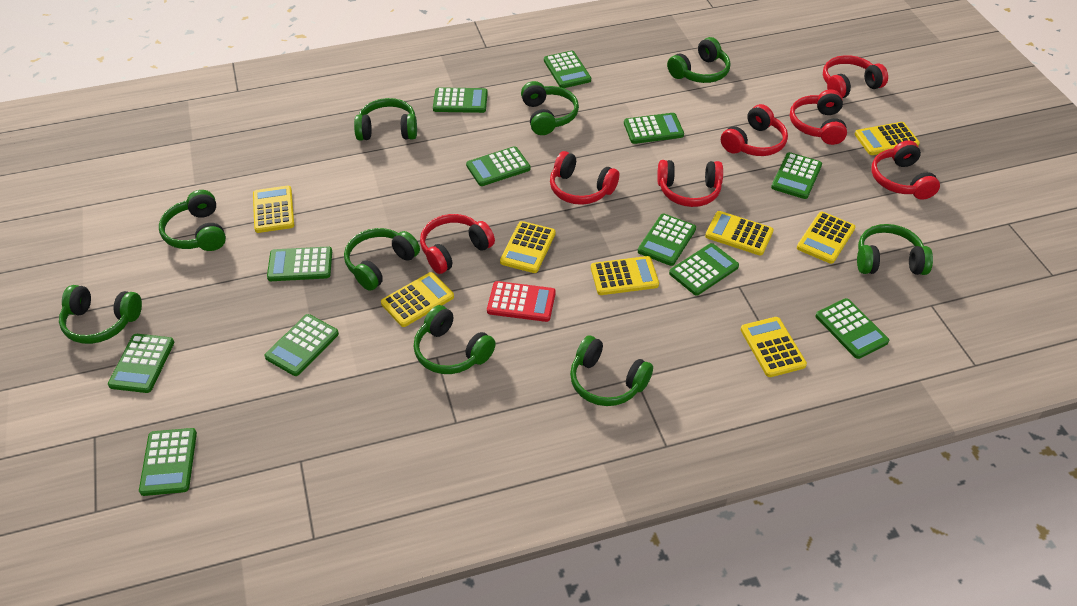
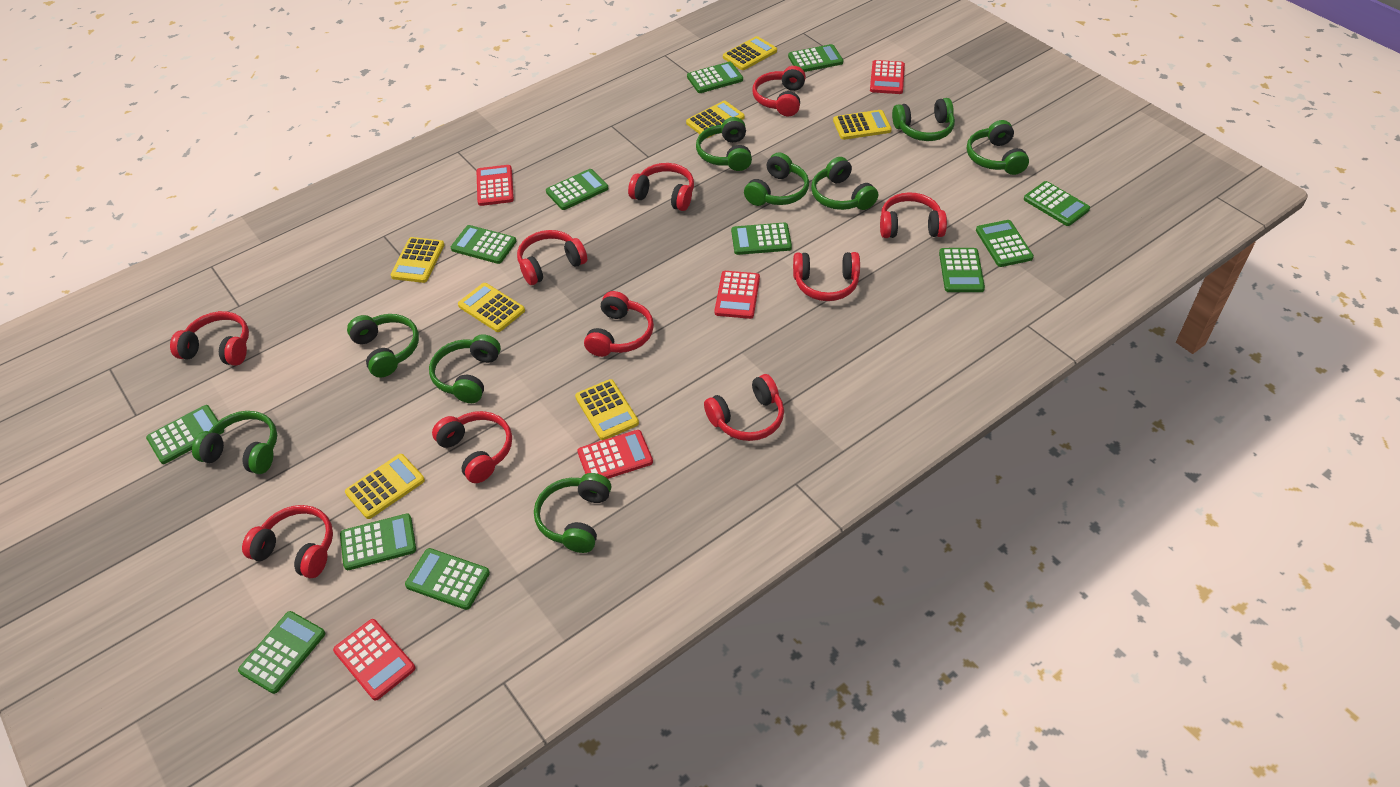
red calculator: [487,281,556,322] = 1 -> [333,619,415,700] [477,165,514,206] [577,430,653,479] [715,271,760,319] [870,60,905,94] = 5
red headphones: [420,214,495,274] [550,151,619,205] [657,160,723,207] [721,104,788,156] [790,89,847,145] [823,55,888,98] [871,140,940,200] = 7 -> [170,311,249,366] [242,505,333,578] [432,411,512,483] [517,230,587,285] [584,291,654,357] [628,163,694,211] [704,374,784,441] [752,66,806,116] [793,252,860,301] [880,192,947,238] = 10
yellow calculator: [253,186,294,233] [381,272,454,327] [500,221,556,273] [591,256,659,295] [705,211,774,255] [741,317,807,377] [797,212,855,264] [854,122,920,155] = 8 -> [345,454,425,519] [391,237,444,283] [458,283,525,332] [575,379,639,440] [686,101,745,138] [723,36,777,70] [833,110,892,140] = 7

